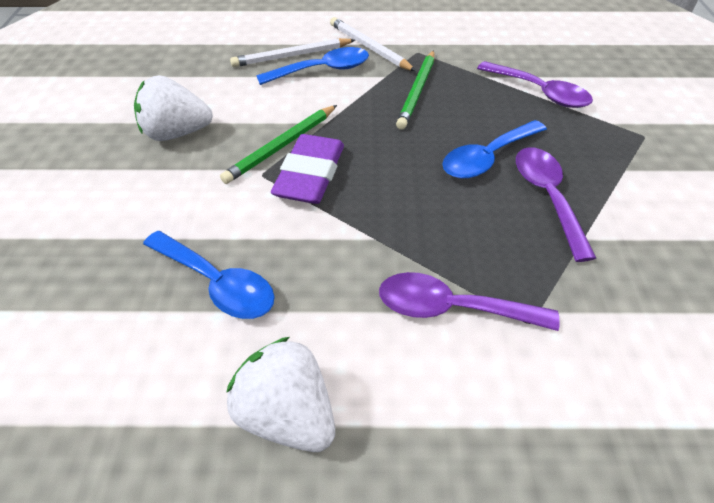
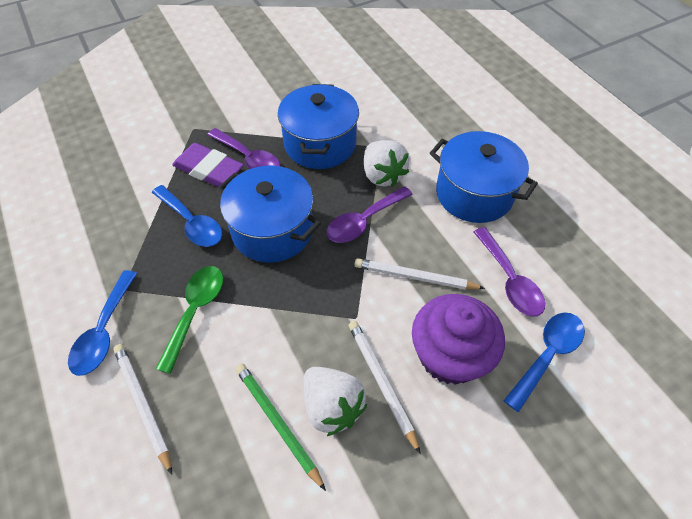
blue pot: none = 0 -> [217,166,321,263] [278,84,359,169] [430,131,538,223] = 3
green pencil: [220,105,337,184] [396,50,434,130] = 2 -> [235,363,326,491] = 1
green spoon: none = 0 -> [156,266,223,374] = 1
purple cupcake: none = 0 -> [412,294,505,385] = 1
white pencil: [230,38,355,67] [330,17,416,71] = 2 -> [113,344,172,474] [348,321,421,454] [354,258,485,289] = 3

